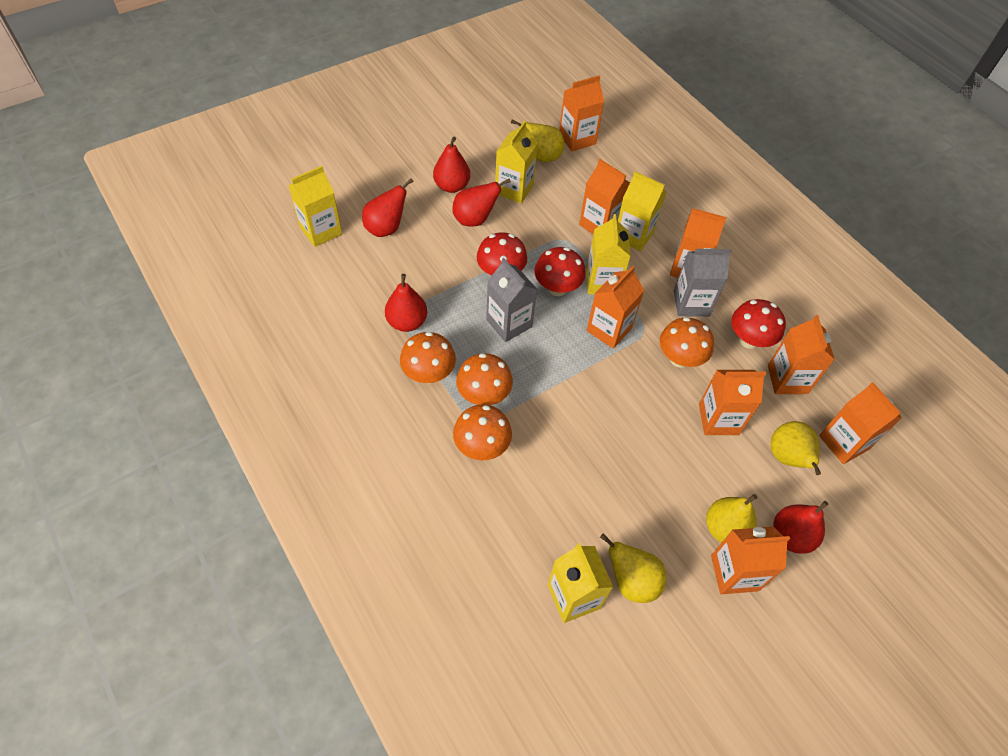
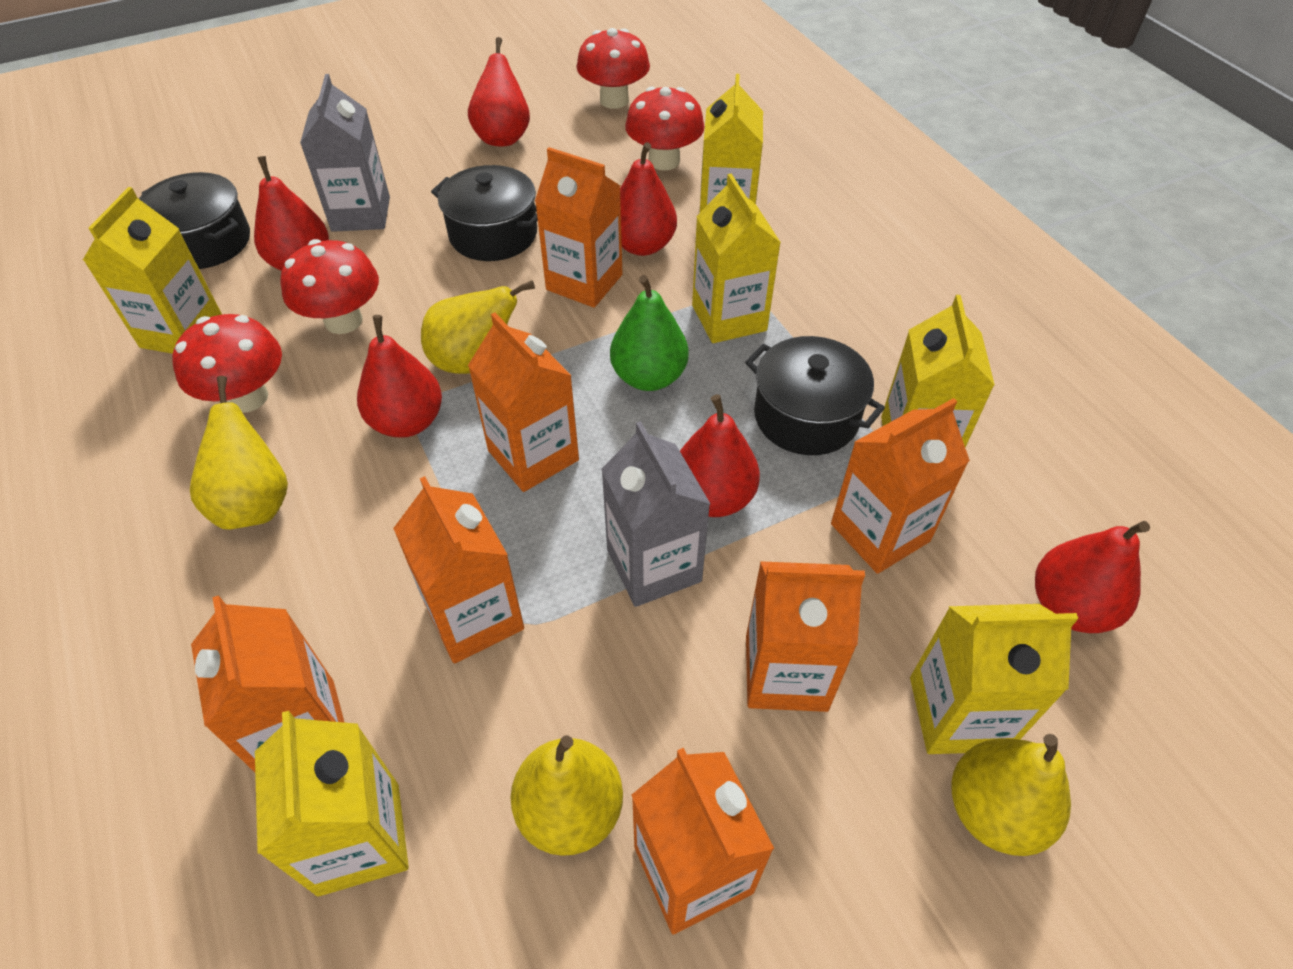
black pot: none = 0 -> [139,172,250,269] [431,165,538,261] [745,336,885,455] = 3
green pear: none = 0 -> [610,275,689,391] = 1
orange carton: [559,75,604,151] [579,159,630,234] [587,266,644,349] [670,208,727,278] [699,370,766,435] [711,527,790,594] [768,315,835,394] [819,382,902,464] = 8 -> [191,595,345,772] [393,476,524,664] [468,312,579,492] [535,147,622,308] [632,748,775,934] [746,561,865,712] [831,398,970,574] = 7
orange mushroom: [400,332,456,383] [453,404,512,461] [456,353,513,405] [660,317,714,368] = 4 -> none = 0
red mushroom: [477,232,527,276] [535,247,586,296] [731,299,786,349] = 3 -> [172,314,282,413] [281,239,379,334] [576,28,650,109] [625,86,705,170] = 4
red pear: [362,178,413,237] [385,274,427,332] [433,137,470,193] [452,178,511,227] [773,501,829,554] = 5 -> [254,156,329,271] [357,315,442,438] [468,37,530,147] [620,142,677,256] [680,394,760,517] [1035,521,1150,633] = 6
yellow carton: [289,166,342,247] [495,121,538,203] [548,543,613,623] [586,214,631,294] [618,171,667,251] = 5 -> [83,187,222,354] [255,711,409,897] [692,174,781,343] [700,74,763,212] [881,295,995,447] [910,604,1078,754] = 6

